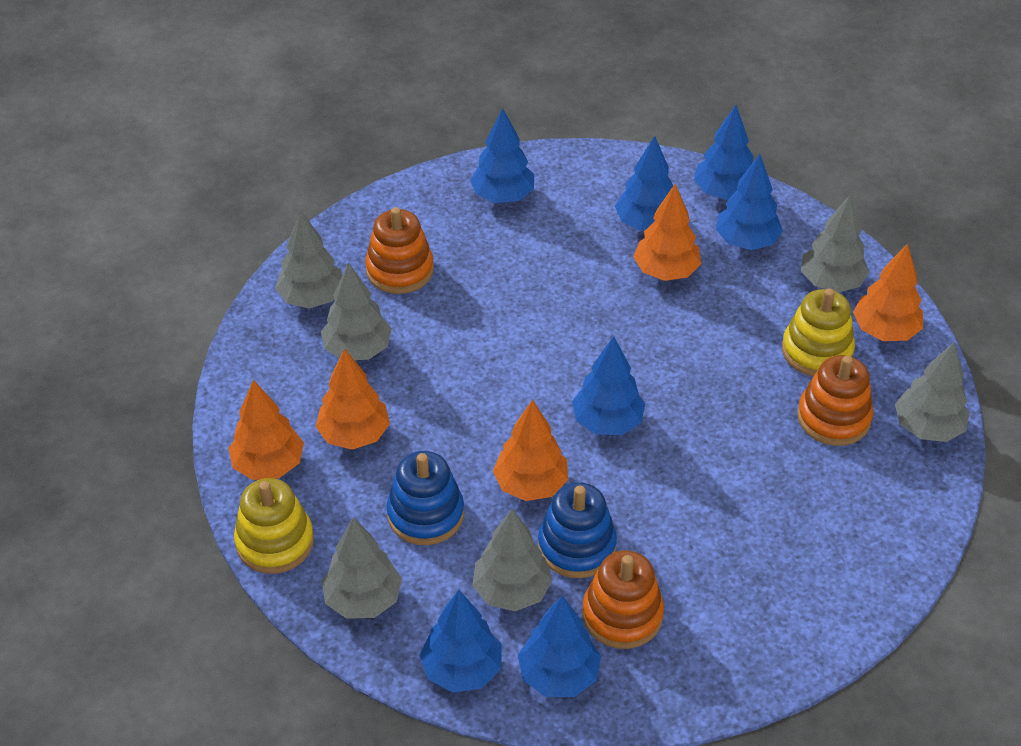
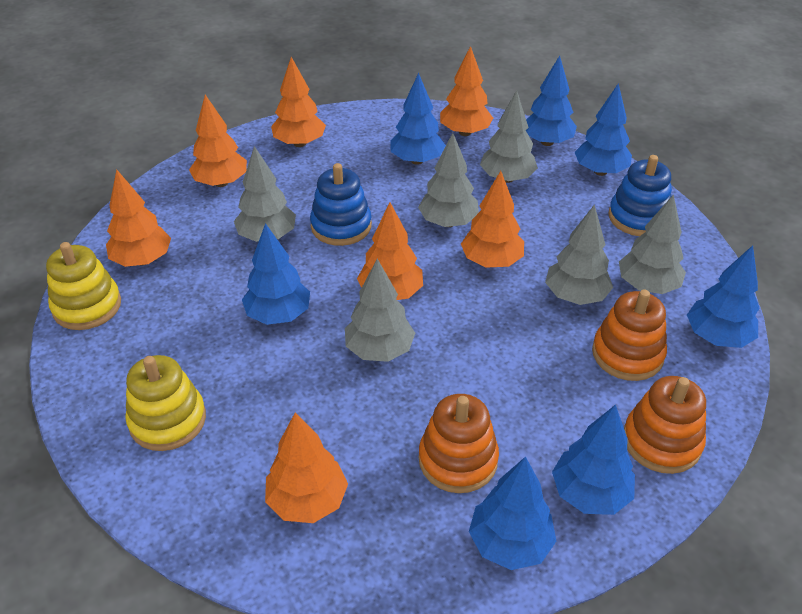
orange tree: [229,380,304,480] [315,349,390,450] [493,400,568,501] [633,184,701,281] [853,244,923,341] = 5 -> [106,169,171,267] [189,95,247,187] [265,412,348,523] [271,57,326,147] [357,202,423,300] [440,46,493,136] [461,171,524,268] = 7

